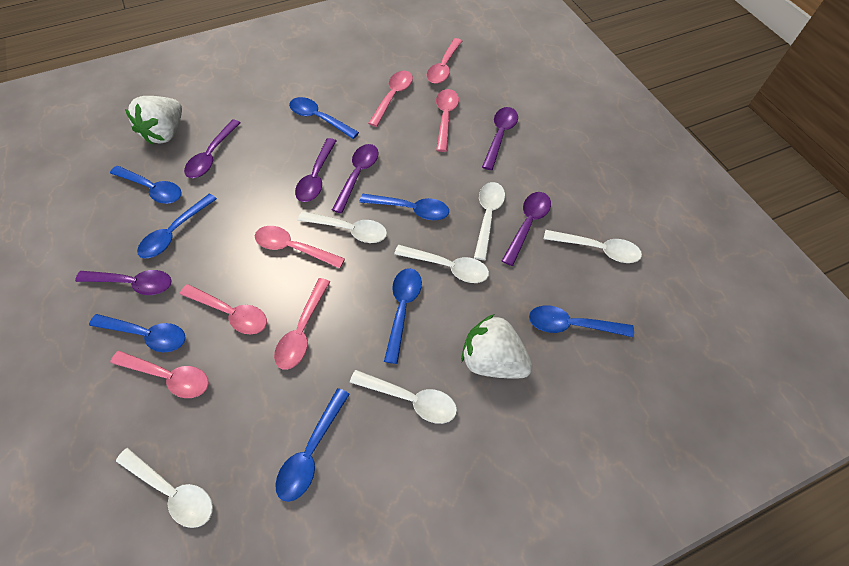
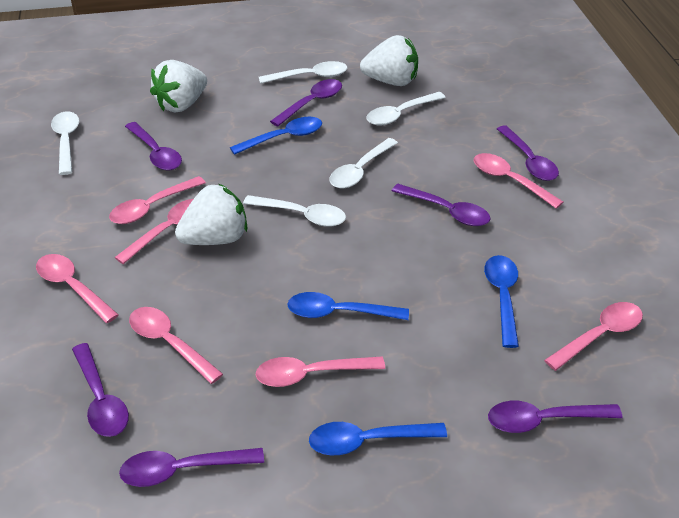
blue spoon: [89,314,186,352] [110,166,182,204] [137,193,217,258] [275,388,350,502] [289,97,359,139] [359,194,449,220] [384,268,422,364] [529,305,634,337] = 8 -> [230,117,322,155] [287,292,409,320] [309,422,447,455] [484,255,519,348] = 4
purple spoon: [75,270,172,295] [184,120,241,178] [295,138,336,202] [332,144,379,214] [482,107,518,170] [502,192,551,266] = 6 -> [72,343,129,437] [119,448,264,487] [125,122,182,170] [270,79,342,127] [392,184,491,226] [488,401,622,433] [497,125,559,181] = 7
white spoon: [116,448,213,528] [298,211,387,243] [350,370,457,424] [394,245,489,283] [474,182,505,260] [544,230,642,263] = 6 -> [51,111,79,175] [243,195,346,227] [259,61,347,84] [330,138,398,188] [366,92,446,125] = 5
white strawberry: [125,96,182,145] [461,314,533,379] = 2 -> [150,60,207,112] [175,183,248,245] [360,35,418,86] = 3

